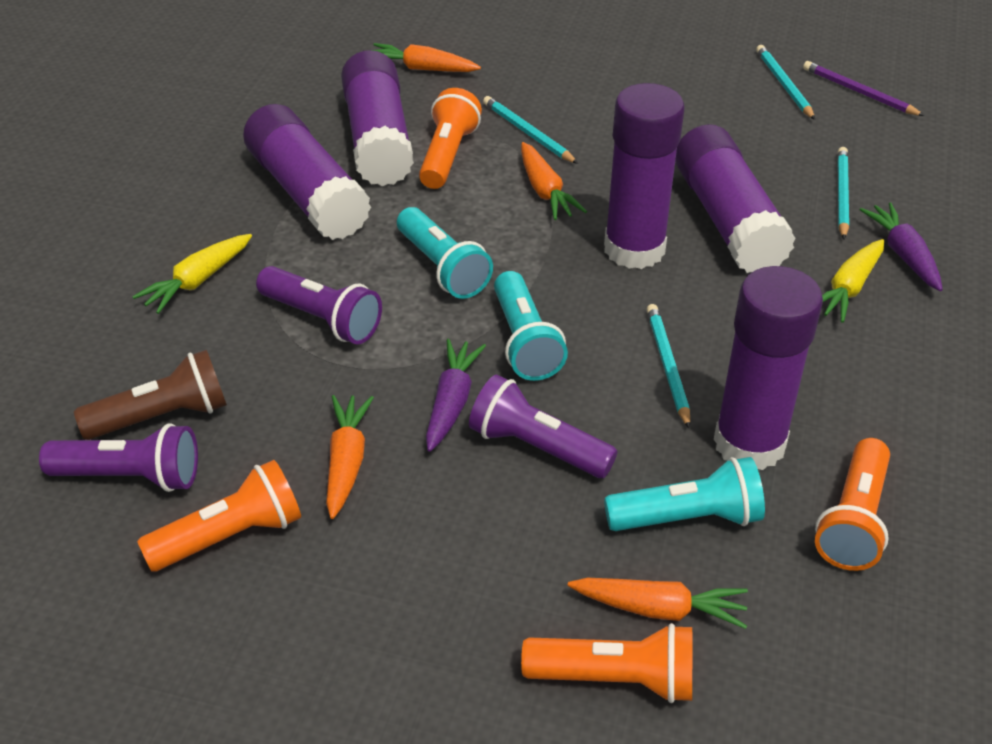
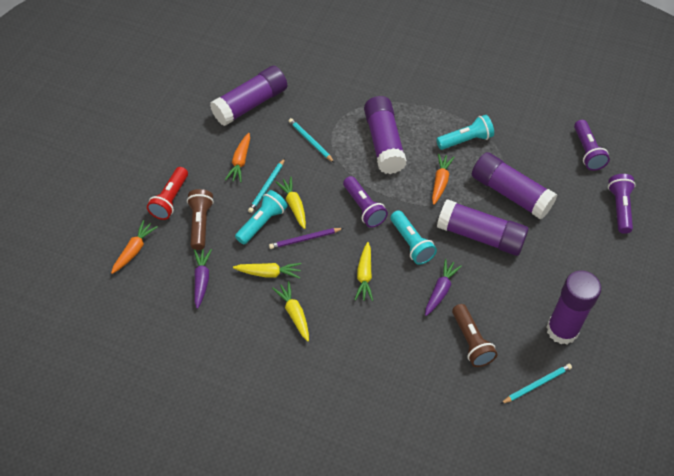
brown flashlight: [74,350,227,440] = 1 -> [187,189,214,250] [452,304,497,367] = 2
orange carrot: [326,395,374,519] [373,43,481,72] [521,142,587,220] [568,578,748,629] = 4 -> [111,220,158,274] [225,133,250,183] [432,154,454,205] = 3
orange flashlight: [137,460,301,572] [419,88,482,189] [521,623,692,703] [815,438,890,571] = 4 -> none = 0
red flashlight: none = 0 -> [147,167,188,220] = 1
turquoise pencil: [483,96,578,164] [647,304,690,429] [756,45,815,120] [838,147,849,239] = 4 -> [248,158,285,213] [289,118,335,163] [501,364,572,404] = 3
yellow carrot: [132,234,252,314] [822,239,884,323] = 2 -> [233,263,301,279] [272,281,309,342] [276,177,306,229] [355,242,373,301] = 4

